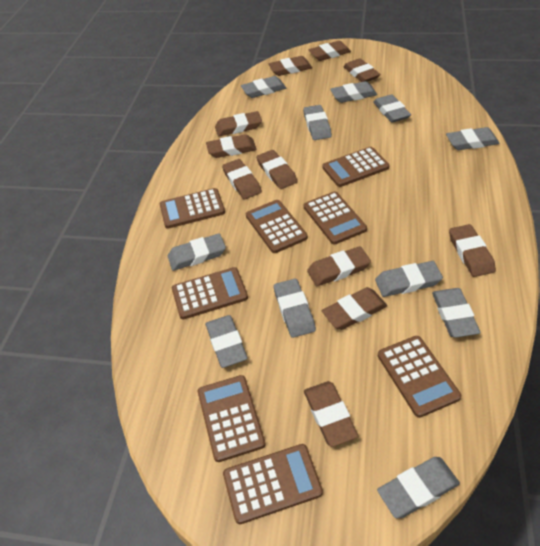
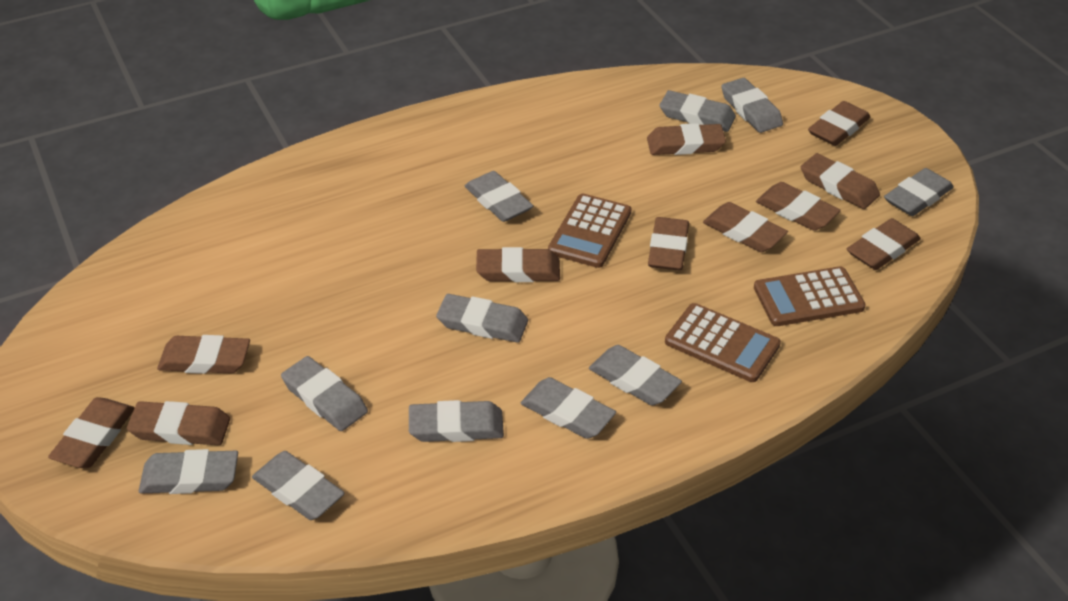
brown calculator: [159,188,225,229] [172,267,248,319] [198,375,266,462] [223,444,323,524] [246,200,308,253] [304,191,367,244] [322,147,390,187] [378,336,461,418] = 8 -> [548,194,631,268] [665,303,781,382] [754,266,866,326] = 3

